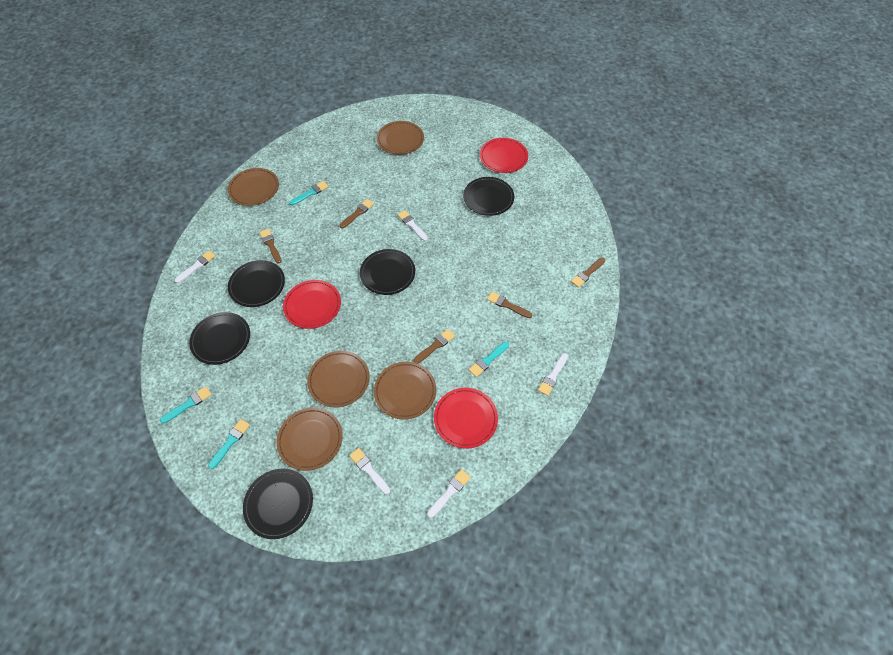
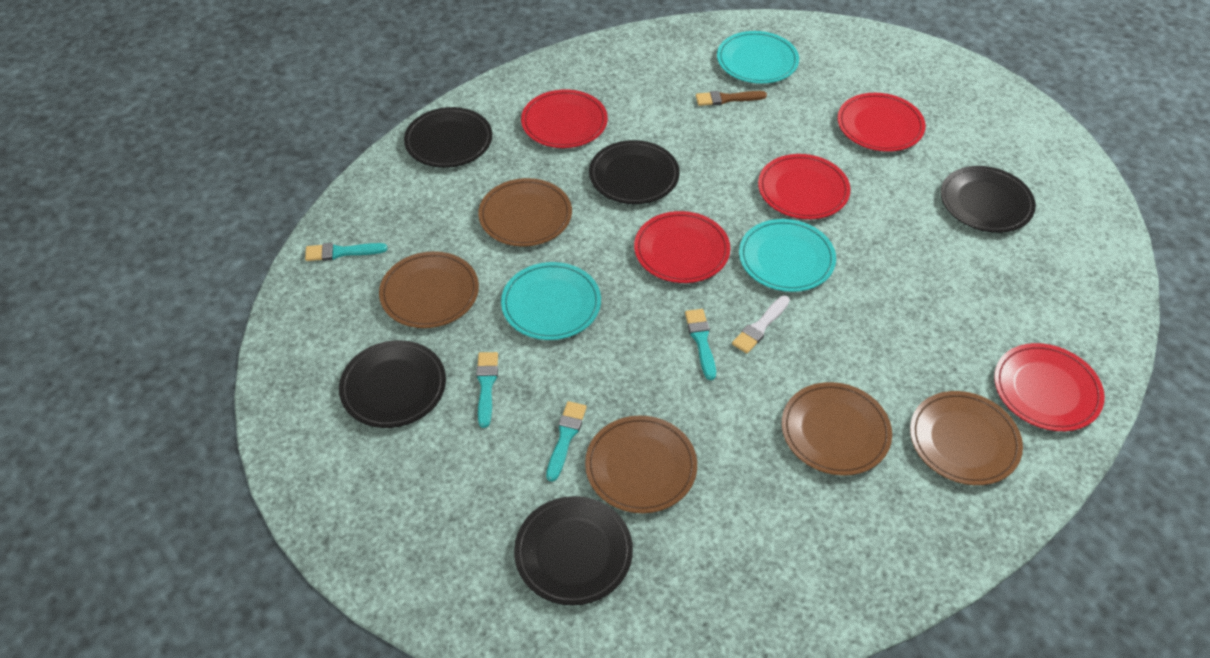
brown brush: [259,229,282,263] [340,199,374,228] [413,329,455,364] [487,292,532,318] [571,257,606,288] = 5 -> [696,91,767,106] = 1
red plate: [283,280,341,329] [434,388,498,449] [480,138,528,173] = 3 -> [521,90,608,148] [634,211,730,283] [758,154,851,219] [837,93,926,152] [994,343,1105,431] = 5
turquoise plate: none = 0 -> [501,262,601,340] [717,31,799,84] [739,219,836,292] = 3
white brush: [174,250,216,283] [349,448,390,494] [397,210,428,241] [427,469,471,518] [538,353,568,396] = 5 -> [732,296,790,353] = 1

